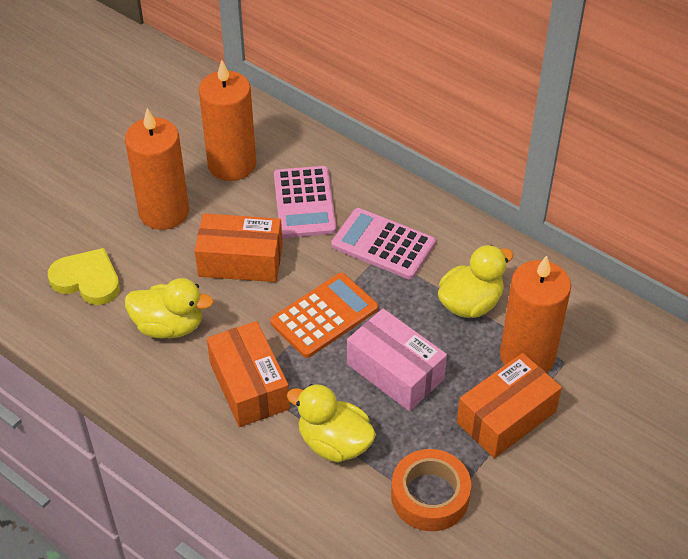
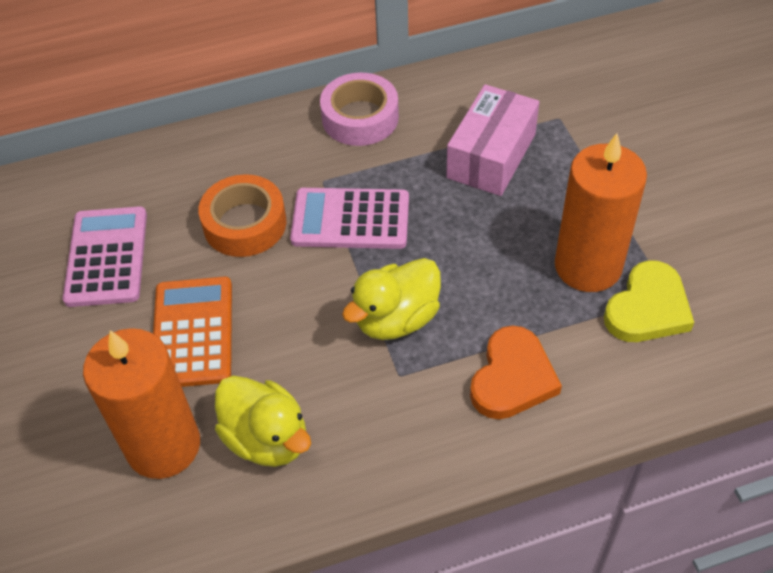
orange box: [195,214,283,282] [207,321,290,427] [457,353,562,458] = 3 -> none = 0
orange candle: [125,108,189,230] [199,60,256,181] [500,255,571,373] = 3 -> [83,328,200,479] [555,133,647,292] = 2
orange heart: none = 0 -> [470,326,562,419] = 1
pink tape: none = 0 -> [320,73,399,146] = 1
yellow duck: [125,278,214,339] [287,384,376,463] [438,245,514,318] = 3 -> [215,376,311,467] [342,258,441,340] = 2

